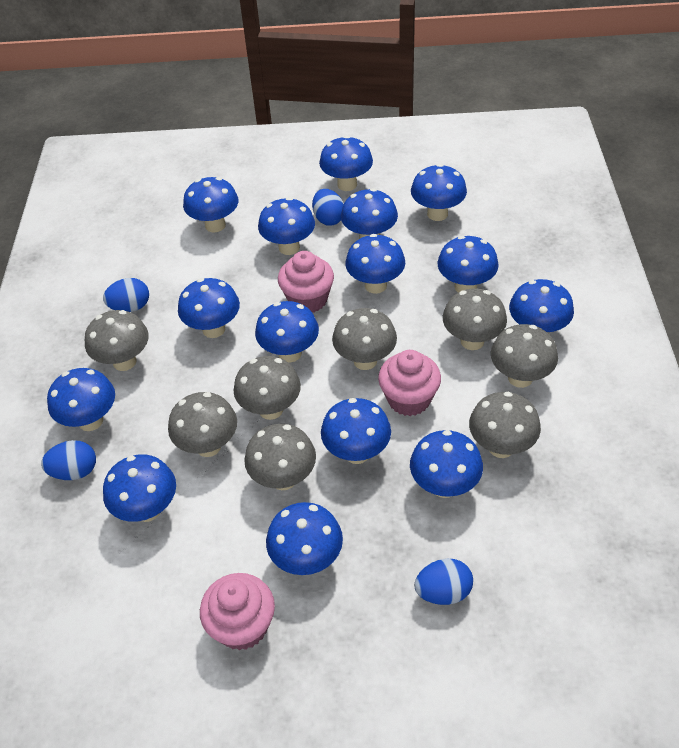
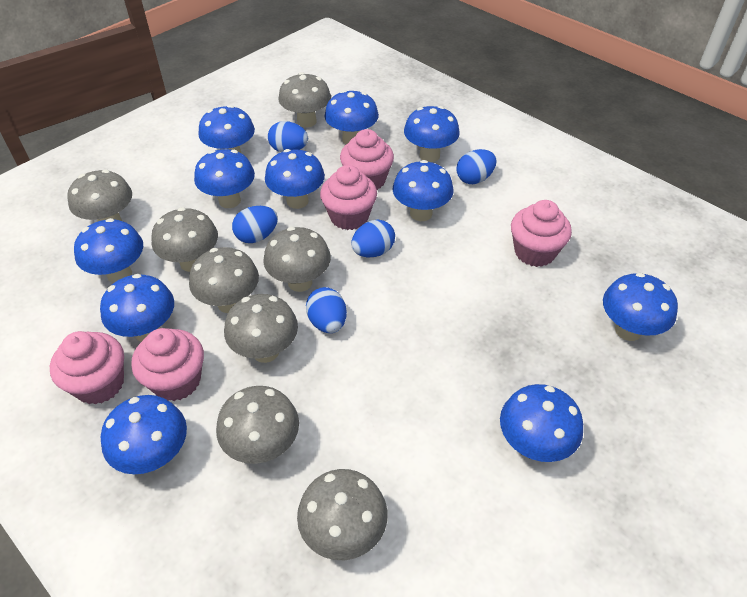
blue egg: [41,440,96,480] [103,278,149,312] [312,189,344,226] [414,559,473,605] = 4 -> [232,206,278,243] [268,121,308,152] [306,287,347,333] [351,219,395,257] [456,149,497,184] = 5
blue mushroom: [47,368,115,431] [103,454,176,522] [178,278,240,338] [183,177,238,233] [255,301,319,363] [258,197,315,255] [266,502,343,575] [319,136,373,191] [321,398,391,464] [341,188,398,239] [345,234,405,294] [410,430,483,498] [411,164,467,221] [438,236,499,293] [509,279,574,334] = 15 -> [74,218,143,283] [100,274,174,342] [101,395,187,474] [194,149,255,208] [198,105,255,153] [265,149,325,209] [324,90,379,144] [393,160,453,221] [404,106,460,162] [500,384,583,462] [603,273,678,341] = 11
pink cupcake: [200,573,275,651] [278,251,334,313] [378,350,441,416] = 3 -> [50,331,124,405] [131,328,204,401] [320,165,377,230] [340,129,394,190] [511,200,572,267] = 5

